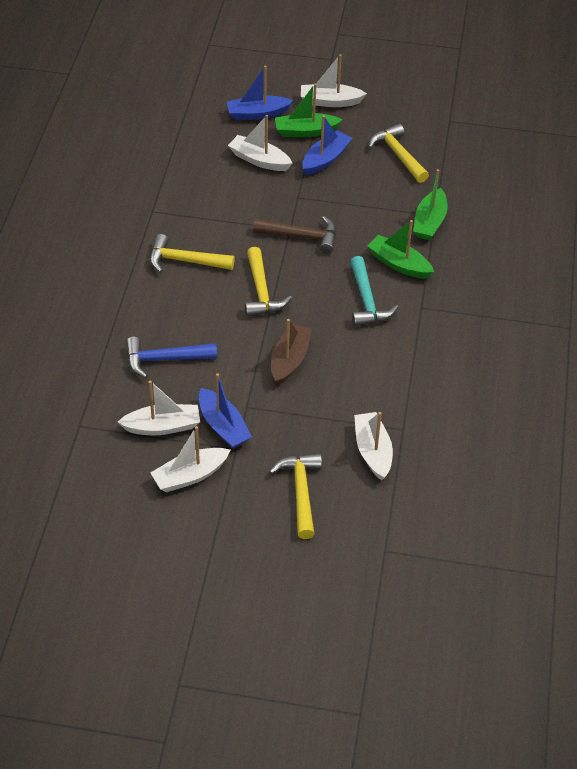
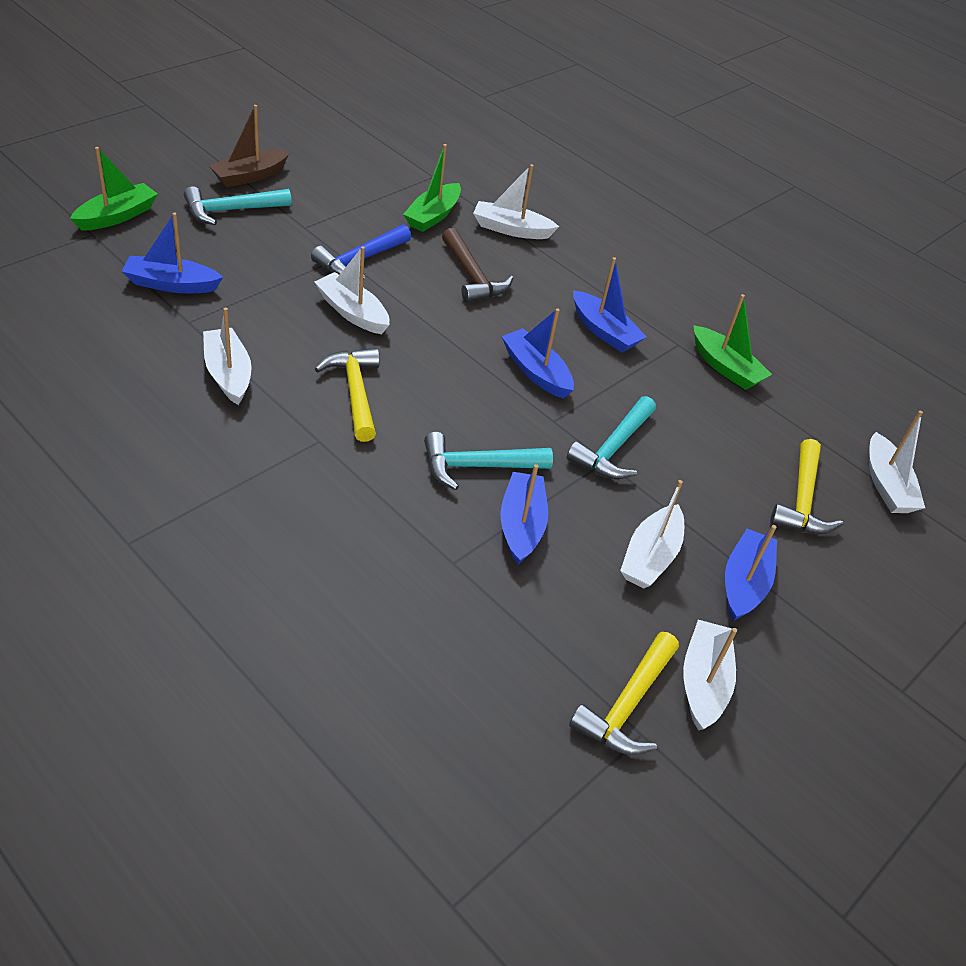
blue boat: [199,373,252,449] [227,66,293,120] [302,115,352,175] = 3 -> [122,213,223,293] [500,464,548,565] [501,308,574,399] [573,257,647,352] [725,525,777,621] = 5
turquoise hammer: [350,256,398,326] = 1 -> [184,186,292,225] [424,432,553,490] [567,396,656,479] = 3
white boat: [118,381,200,435] [150,426,230,492] [228,115,292,171] [301,54,367,107] [354,412,393,481] = 5 -> [203,307,252,405] [315,246,389,334] [473,164,559,239] [620,480,684,588] [683,620,737,731] [869,411,925,513] = 6
yellow hammer: [150,234,235,273] [245,247,292,317] [269,453,322,539] [368,124,429,183] = 4 -> [315,348,380,442] [569,632,679,755] [770,439,843,534] = 3

